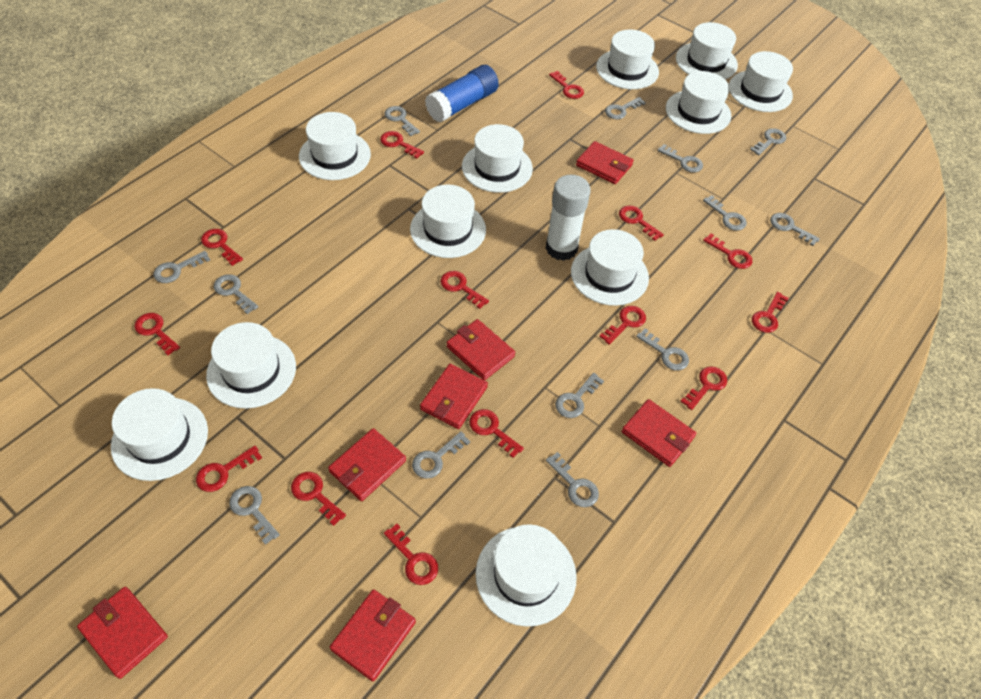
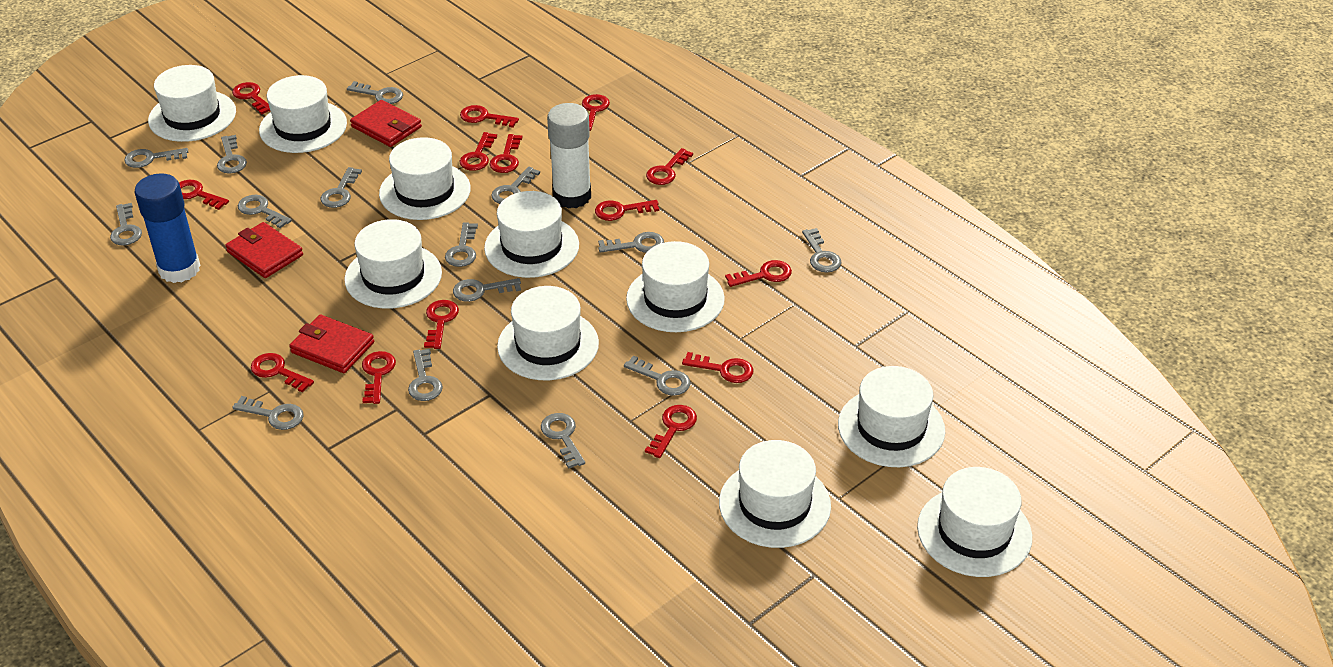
grey key: [153,251,210,283] [214,274,258,314] [229,486,280,545] [384,106,420,136] [412,431,470,479] [546,452,599,507] [555,373,604,418] [605,97,646,119] [636,328,689,370] [657,144,703,173] [703,195,747,231] [750,128,786,155] [770,213,820,246] = 13 -> [110,203,142,245] [124,148,188,168] [217,135,247,174] [232,396,304,430] [238,195,292,228] [321,167,362,208] [347,81,403,104] [408,349,443,401] [445,223,478,267] [453,278,521,302] [491,167,540,204] [541,413,585,469] [598,232,664,253] [624,355,690,396] [802,228,841,272] = 15
red wallet: [77,587,168,679] [328,428,406,501] [330,589,416,681] [420,364,488,429] [447,319,515,380] [576,141,634,184] [622,399,696,467] = 7 -> [225,222,303,278] [289,315,374,373] [350,100,422,147] = 3
white hat: [111,388,208,481] [206,322,296,409] [299,112,371,180] [410,185,486,258] [462,124,533,193] [476,524,577,627] [571,229,649,306] [596,30,659,89] [666,71,731,134] [676,22,738,79] [729,51,793,112] = 11 -> [148,65,236,142] [259,75,347,153] [344,219,442,309] [379,137,471,220] [484,191,579,278] [497,286,599,380] [626,241,725,332] [719,440,831,548] [838,366,945,467] [917,467,1032,577] = 10

